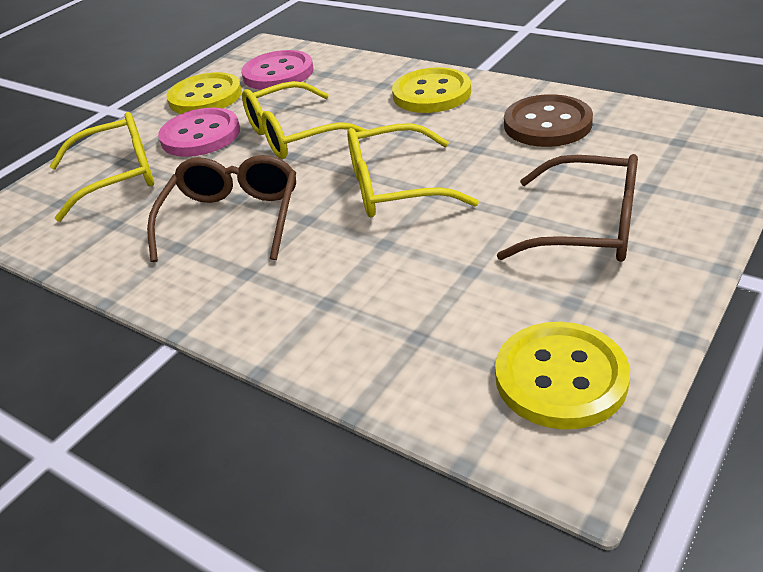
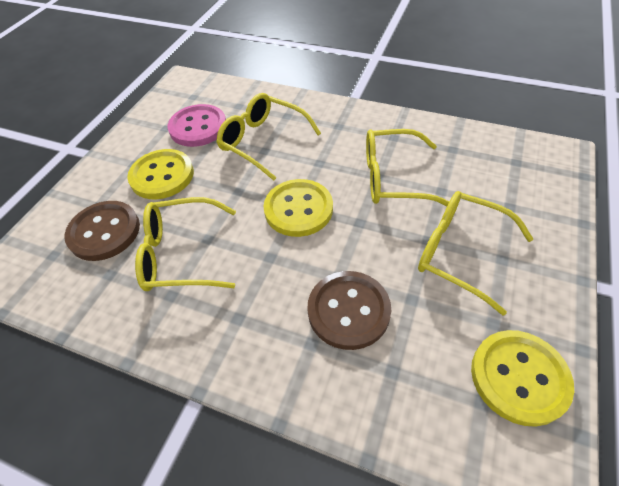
brown button: [504,94,593,147] = 1 -> [64,201,140,261] [307,271,391,350] = 2
brown glasses: [147,155,296,262] [497,154,638,262] = 2 -> none = 0
pink button: [158,108,240,157] [241,50,314,90] = 2 -> [168,104,226,147] = 1
yellow glasses: [49,112,154,222] [242,81,366,159] [347,123,479,217] = 3 -> [135,197,236,291] [216,93,321,180] [366,129,449,206] [418,191,533,316] = 4

